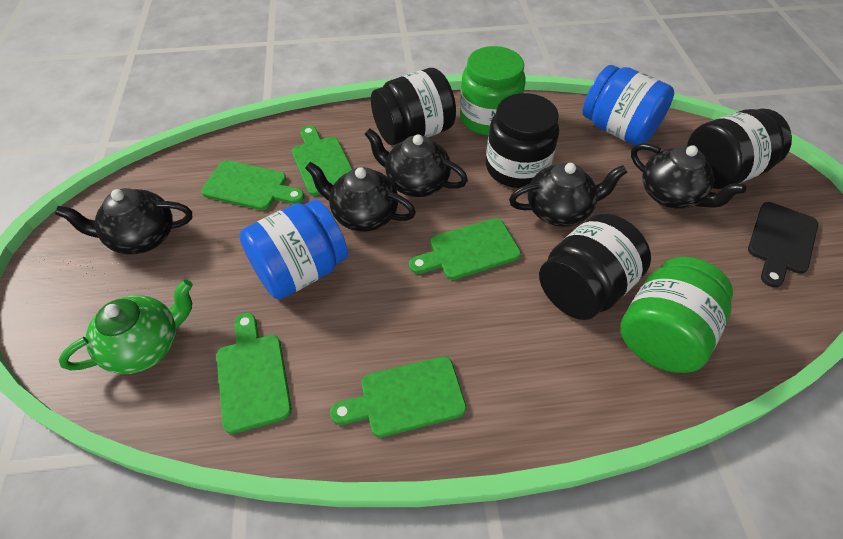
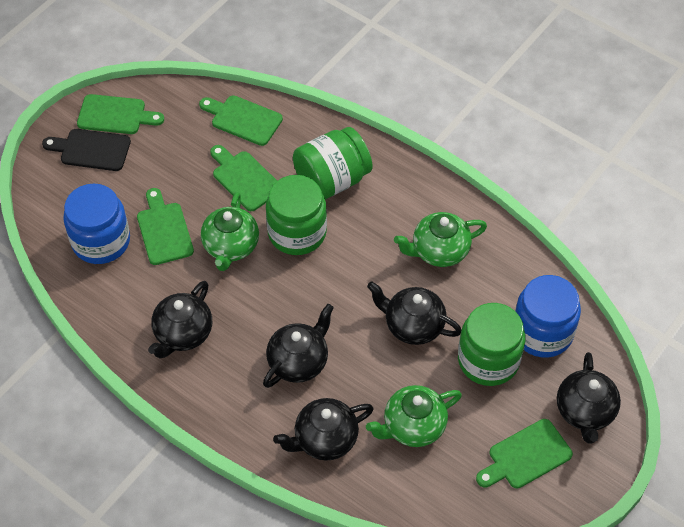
black jar: [371,68,456,145] [486,93,559,188] [539,214,651,320] [687,109,792,189] = 4 -> none = 0
green jar: [460,46,526,135] [620,257,733,373] = 2 -> [266,175,327,255] [293,127,372,200] [458,303,526,386] = 3
green teapot: [58,280,193,374] = 1 -> [201,192,259,271] [366,385,462,447] [394,212,487,267] = 3

